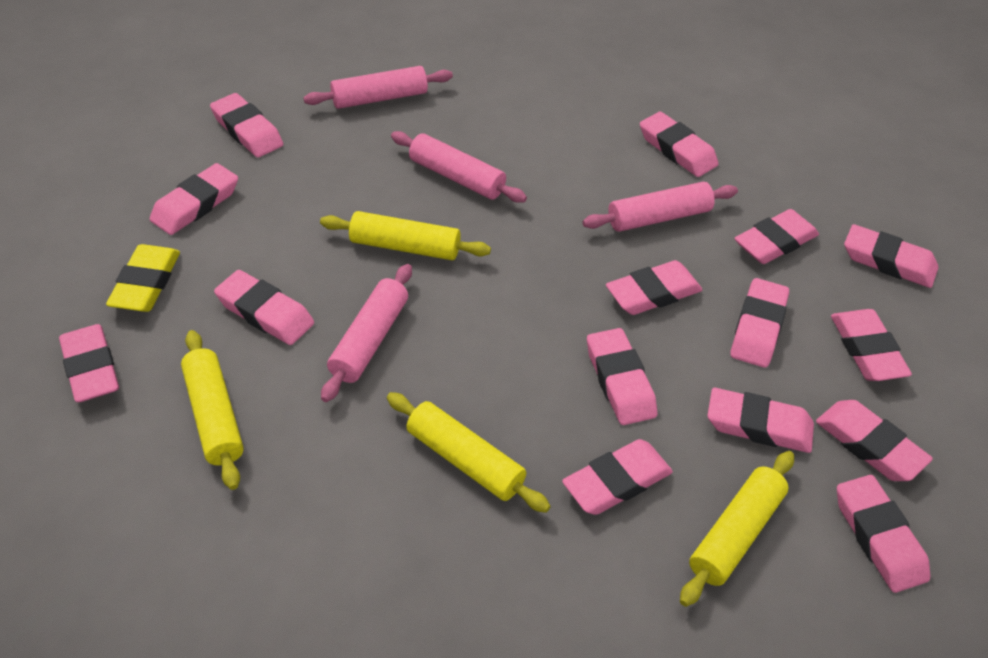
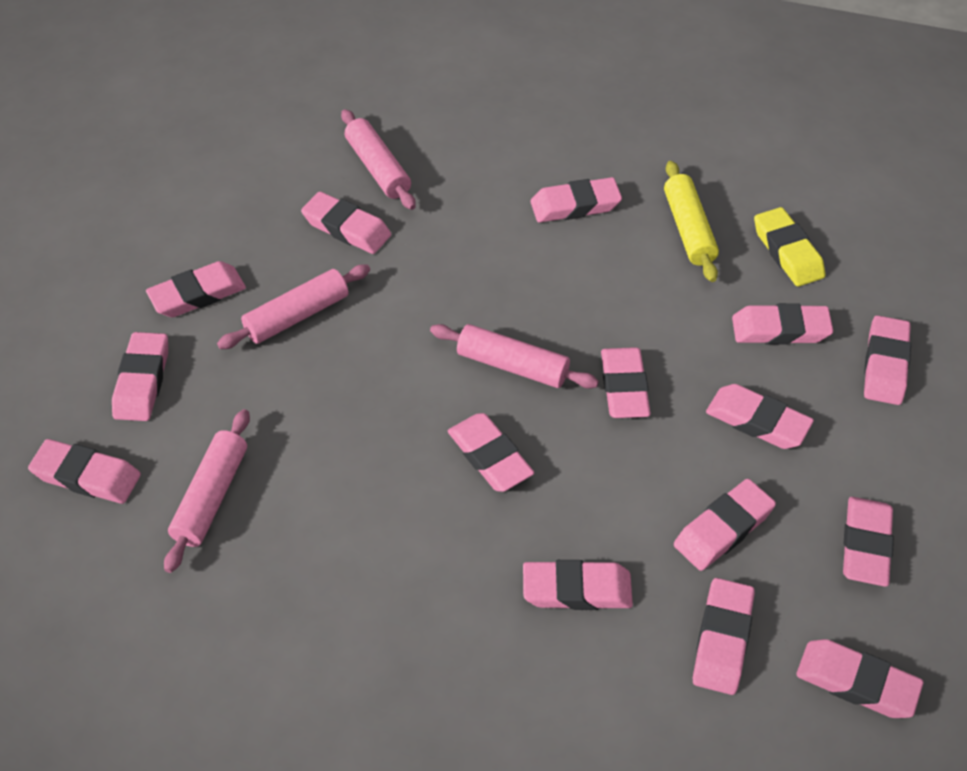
yellow rolling pin: [181,330,244,490] [320,211,491,260] [387,392,550,513] [680,451,794,607] = 4 -> [664,161,719,282] = 1

